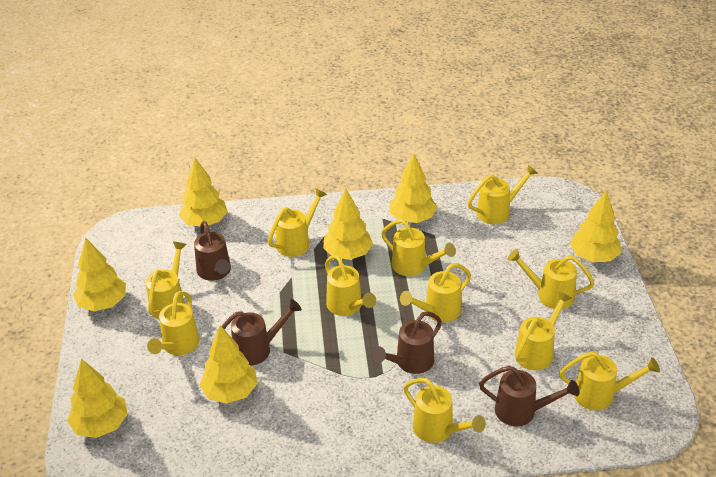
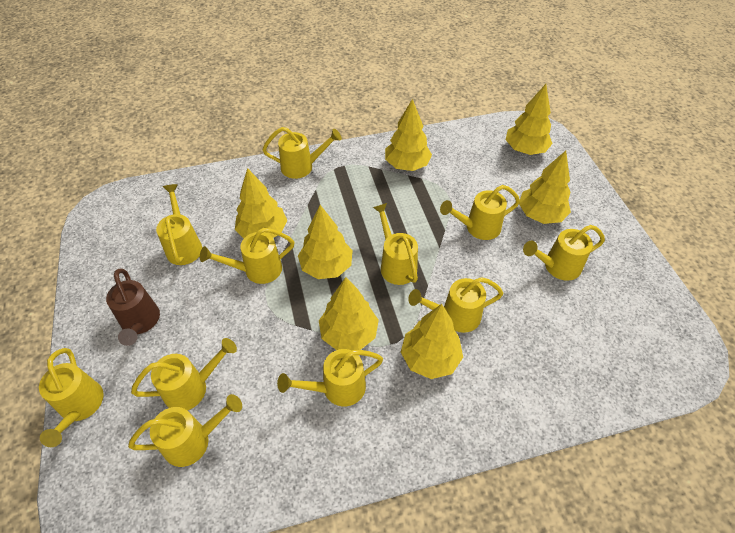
brown watering can: [194,221,231,281] [222,299,302,365] [372,311,442,374] [479,366,579,426] = 4 -> [106,269,160,346] = 1

